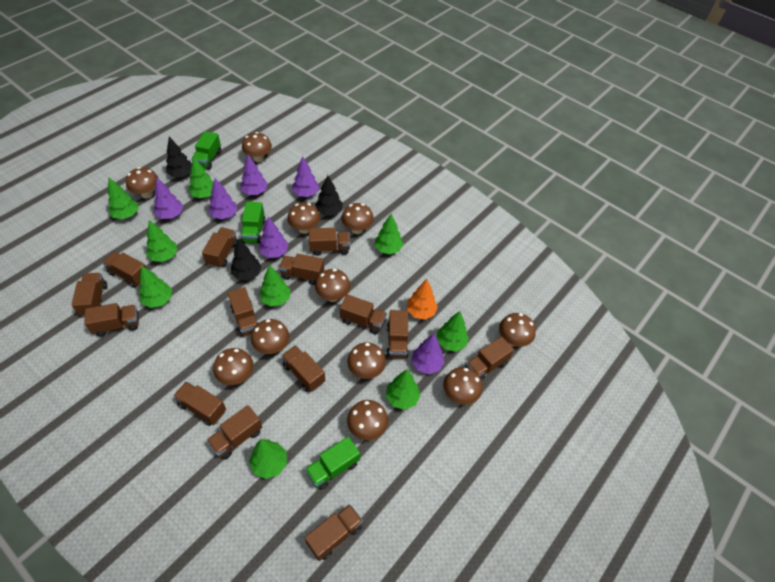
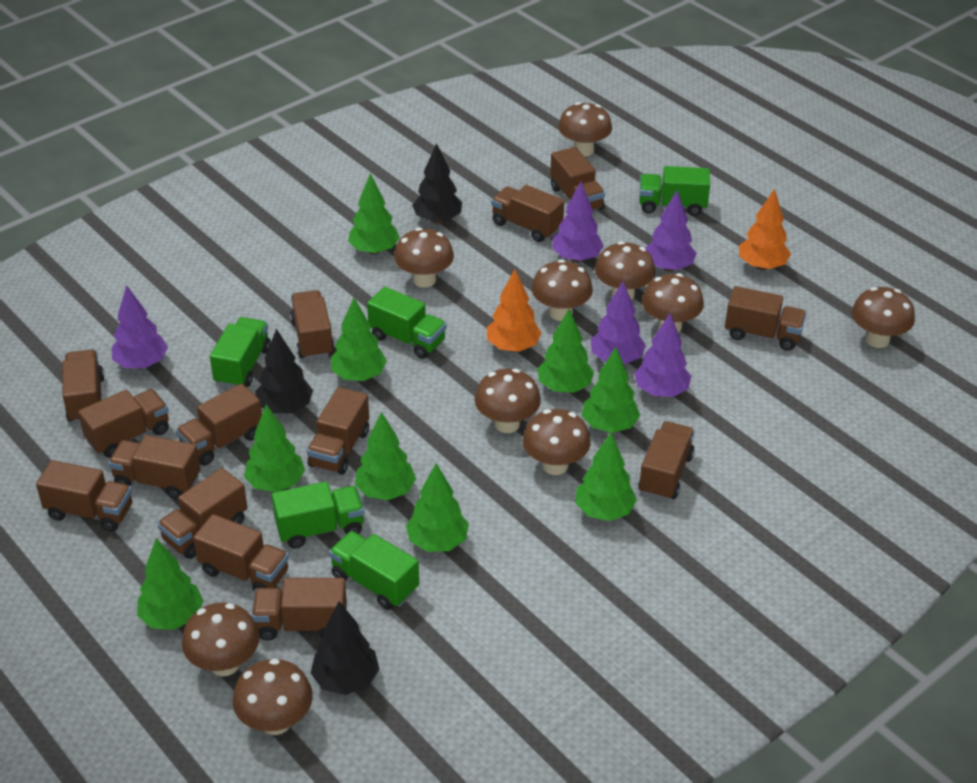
brown mushroom: [126,167,159,199] [213,348,254,385] [242,132,272,162] [251,319,289,354] [287,202,320,234] [315,269,350,302] [341,203,374,234] [347,342,386,379] [347,400,388,440] [443,367,482,405] [499,313,536,347] = 11 -> [182,603,260,676] [233,659,313,735] [394,228,454,288] [475,369,541,433] [522,409,591,475] [531,259,593,321] [558,102,612,157] [595,241,655,300] [642,273,704,333] [852,287,915,348] = 10
green truck: [192,131,221,170] [241,202,266,244] [305,436,360,490] = 3 -> [210,317,271,387] [272,482,364,549] [329,531,419,610] [367,287,447,359] [639,166,710,216] = 5
orange tree: [407,279,438,320] = 1 -> [487,269,542,352] [739,189,791,270] = 2
purple tree: [154,178,183,219] [209,178,237,219] [240,155,268,195] [259,217,288,258] [292,156,319,197] [411,334,445,374] = 6 -> [112,285,168,369] [552,182,604,262] [590,281,646,364] [634,313,691,397] [645,191,697,271] = 5

